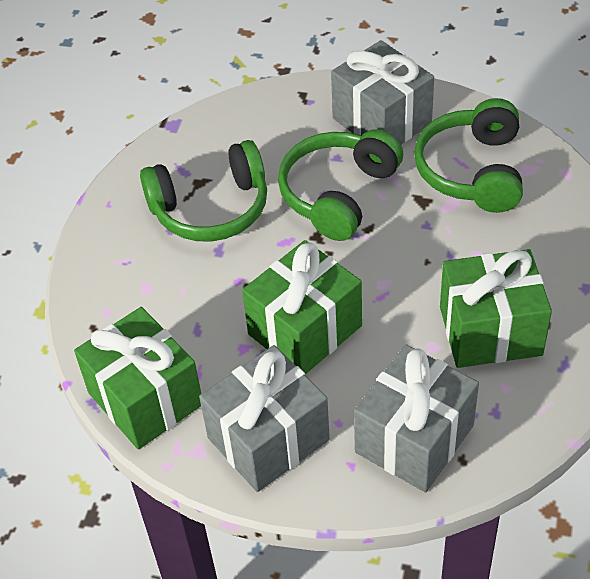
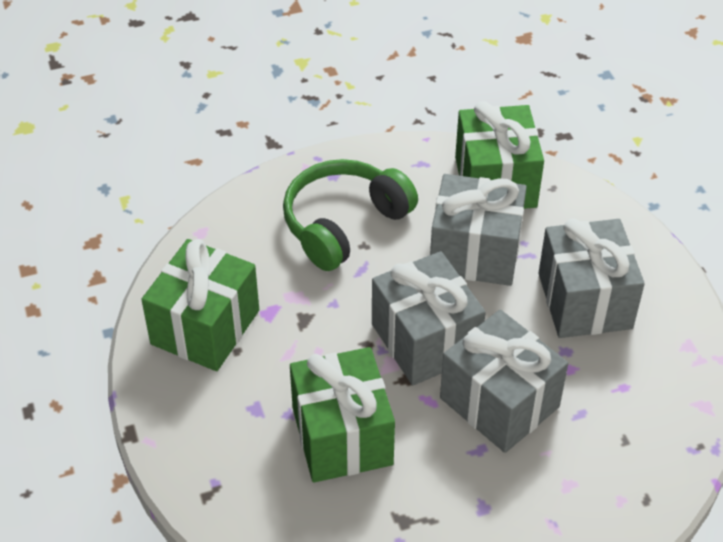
green headphones: [140,140,267,242] [278,129,403,241] [414,98,523,213] = 3 -> [283,159,418,271] = 1
grey gift: [199,345,330,492] [331,40,434,144] [354,344,479,492] = 3 -> [372,251,486,385] [430,174,527,286] [440,310,568,453] [538,219,645,338] = 4

